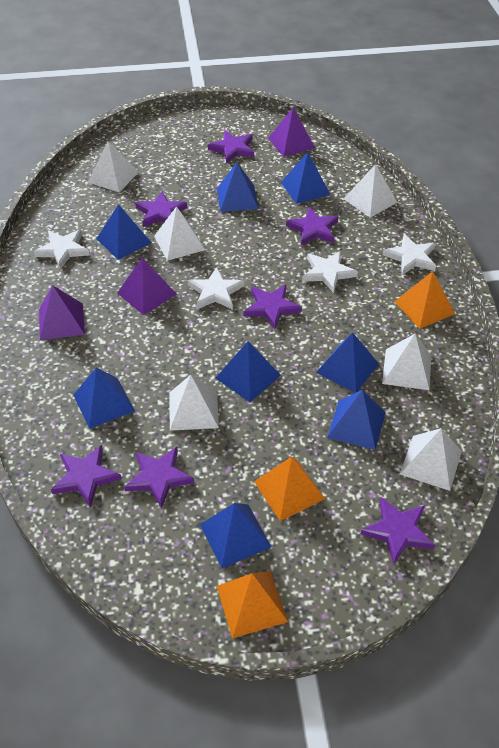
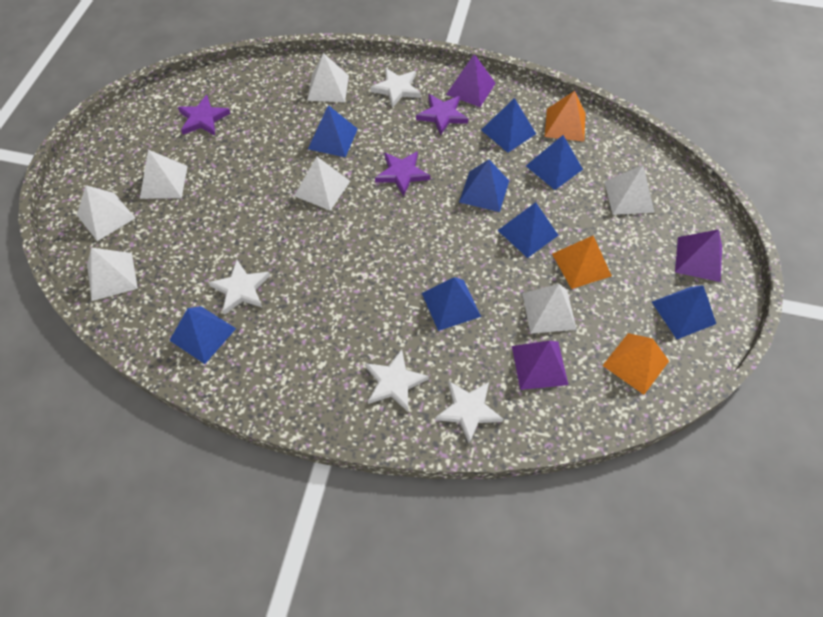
purple star: [51,445,122,508] [124,447,194,509] [135,191,187,227] [208,130,254,164] [244,285,302,329] [286,207,338,245] [361,497,435,565] = 7 -> [178,95,231,136] [375,151,430,197] [416,94,468,136] = 3
white pyramid: [88,141,139,192] [154,206,205,261] [170,375,219,431] [344,164,397,218] [382,334,431,390] [400,428,462,491] = 6 -> [77,185,135,241] [87,248,138,301] [140,150,188,199] [294,157,350,211] [307,53,349,102] [522,284,577,334] [604,165,655,215] = 7

